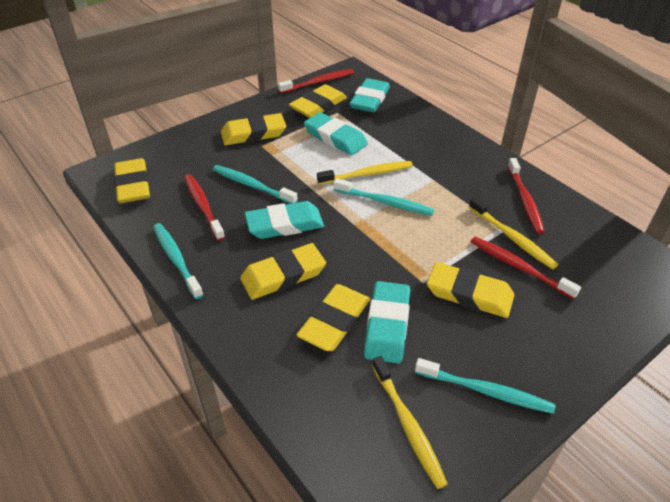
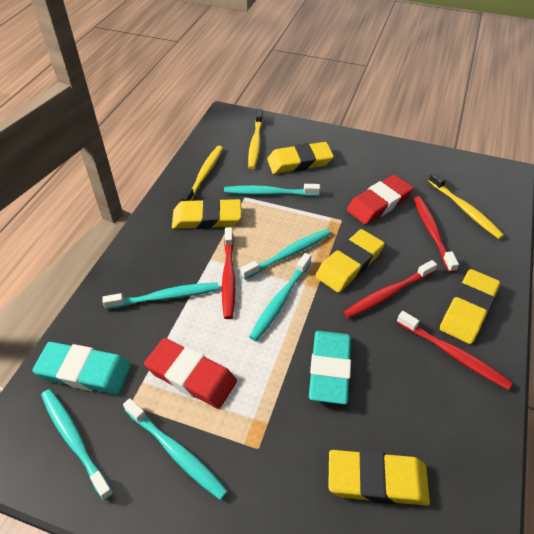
red eraser: none = 0 -> [144,338,237,409] [347,175,414,225] = 2
turquoise eraser: [245,201,324,239] [304,112,368,155] [349,78,390,113] [364,281,410,364] = 4 -> [32,342,131,395] [309,331,351,405] = 2
turquoise toothbrush: [153,223,203,299] [213,165,298,204] [334,178,434,216] [415,358,555,414] = 4 -> [41,389,113,500] [102,282,219,309] [123,398,228,500] [224,184,320,196] [240,229,331,280] [249,253,311,341] = 6
yellow eraser: [114,158,150,203] [221,113,286,145] [240,243,326,300] [289,84,347,118] [296,284,370,351] [427,262,514,318] = 6 -> [172,198,241,229] [267,142,334,174] [315,229,385,293] [328,450,430,506] [440,269,500,344] = 5

